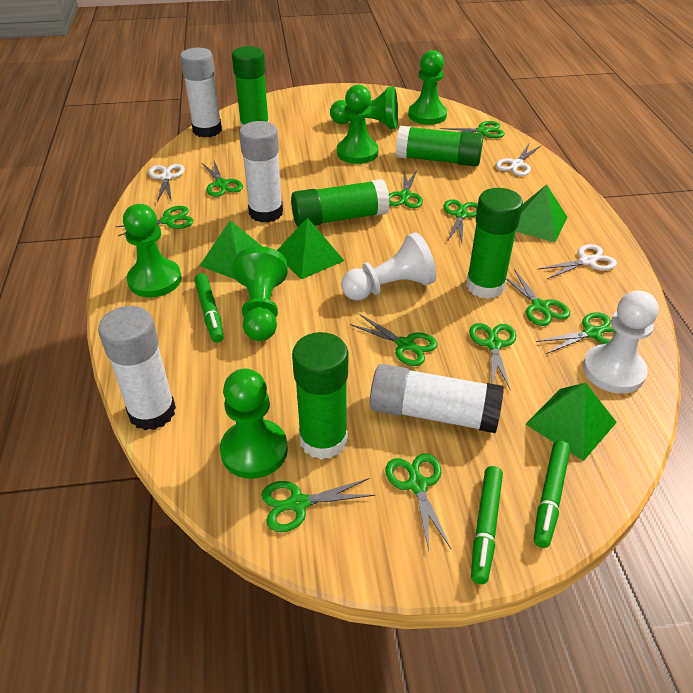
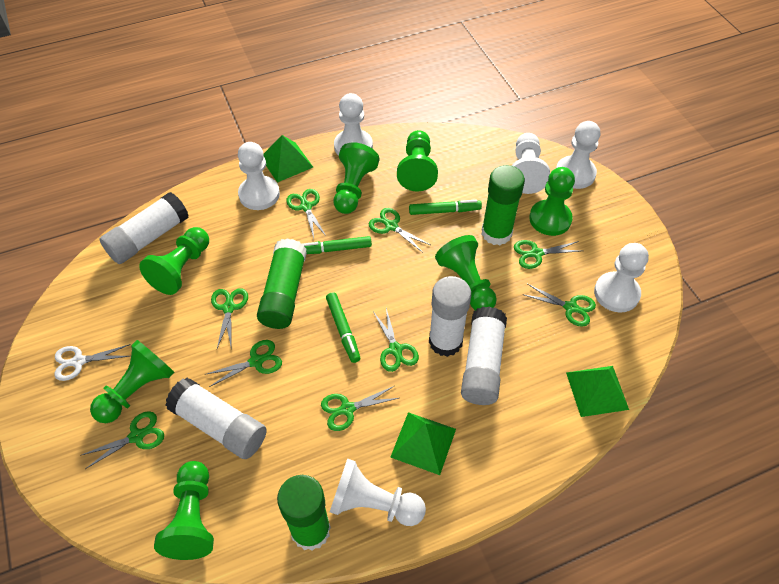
green glue stick: [232,46,269,127] [291,179,390,227] [292,332,348,459] [396,126,484,167] [466,188,523,299] = 5 -> [257,238,307,329] [277,475,331,551] [482,165,525,245] = 3
green pawn: [123,204,182,298] [220,368,288,479] [233,246,288,341] [330,86,398,129] [337,85,378,164] [408,50,447,125] = 6 -> [90,340,174,423] [139,227,209,295] [154,461,214,560] [334,142,380,214] [397,130,438,191] [435,235,497,311] [529,167,575,236] = 7
green pyramid: [200,220,263,280] [277,217,344,279] [516,184,568,242] [525,383,617,461] = 4 -> [263,135,313,183] [391,412,456,475] [566,366,629,417] = 3
green scissors: [115,206,194,236] [201,161,243,197] [261,478,375,532] [349,314,438,366] [385,453,451,551] [389,170,423,208] [440,121,505,138] [443,199,478,243] [469,323,517,391] [506,269,570,326] [536,312,616,354] = 11 -> [80,411,164,469] [204,340,282,387] [211,288,248,350] [286,189,327,238] [321,386,399,431] [369,208,430,253] [374,308,419,372] [514,240,580,269] [522,284,596,327] = 9
white pawn: [341,232,437,301] [583,291,659,394] = 2 -> [238,142,280,210] [330,458,426,526] [334,93,373,156] [511,133,550,194] [556,121,600,189] [594,243,649,312] = 6
white scissors: [149,164,185,202] [496,144,541,176] [537,244,617,279] = 3 -> [54,344,131,381] = 1

